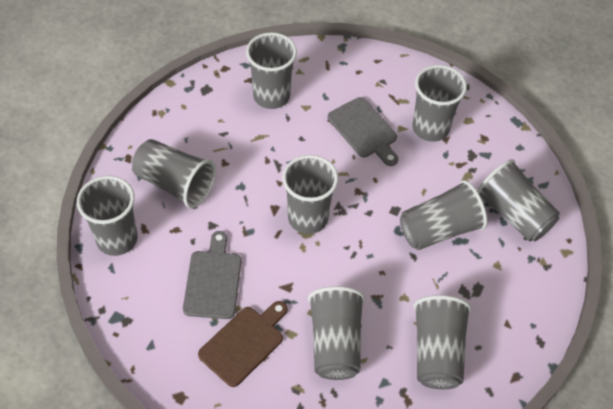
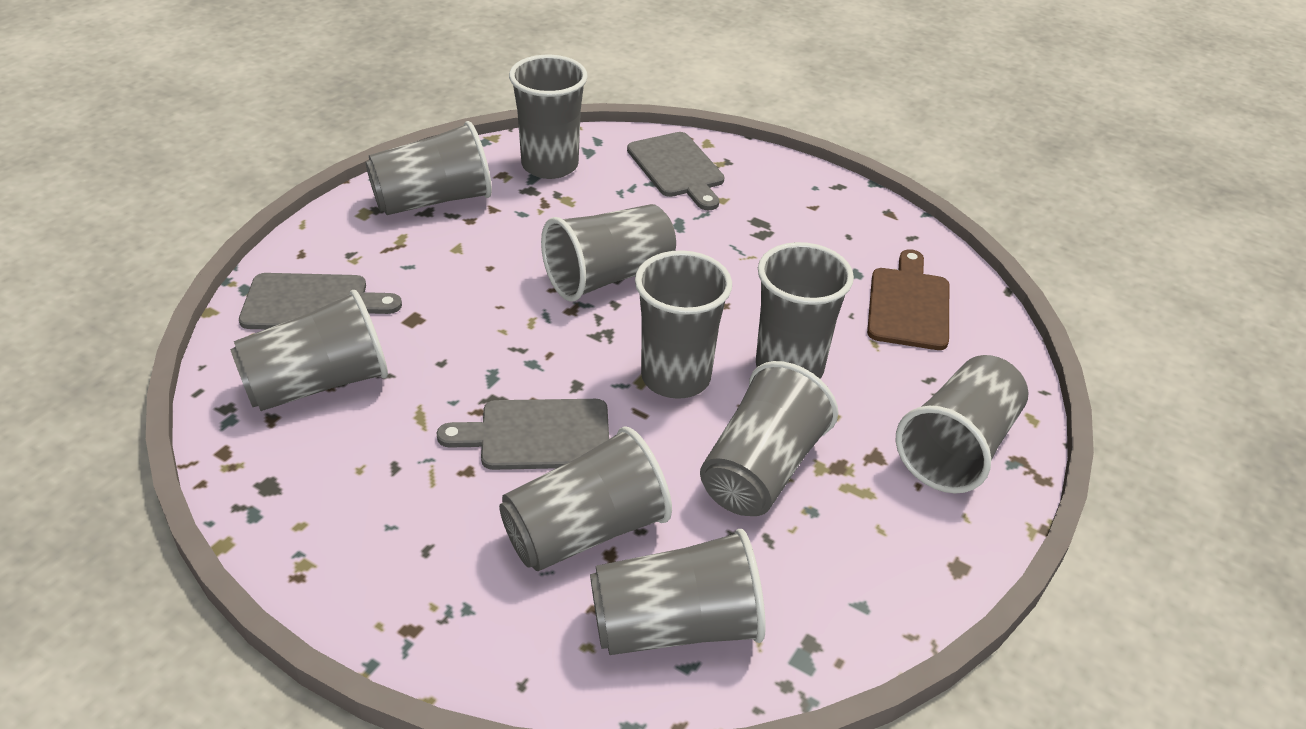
grey cup: [77,175,138,256] [132,139,216,208] [246,32,297,109] [282,155,338,234] [308,286,365,380] [400,180,487,250] [412,65,467,142] [413,295,471,389] [477,159,560,242] = 9 -> [230,290,388,411] [366,121,492,215] [499,426,672,571] [509,55,588,179] [541,204,676,302] [590,529,766,655] [635,250,732,399] [700,361,838,516] [756,242,854,379] [896,355,1028,494] = 10
grey cutting board: [183,231,241,319] [328,97,398,166] = 2 -> [239,273,402,329] [437,399,609,470] [627,132,725,210] = 3

